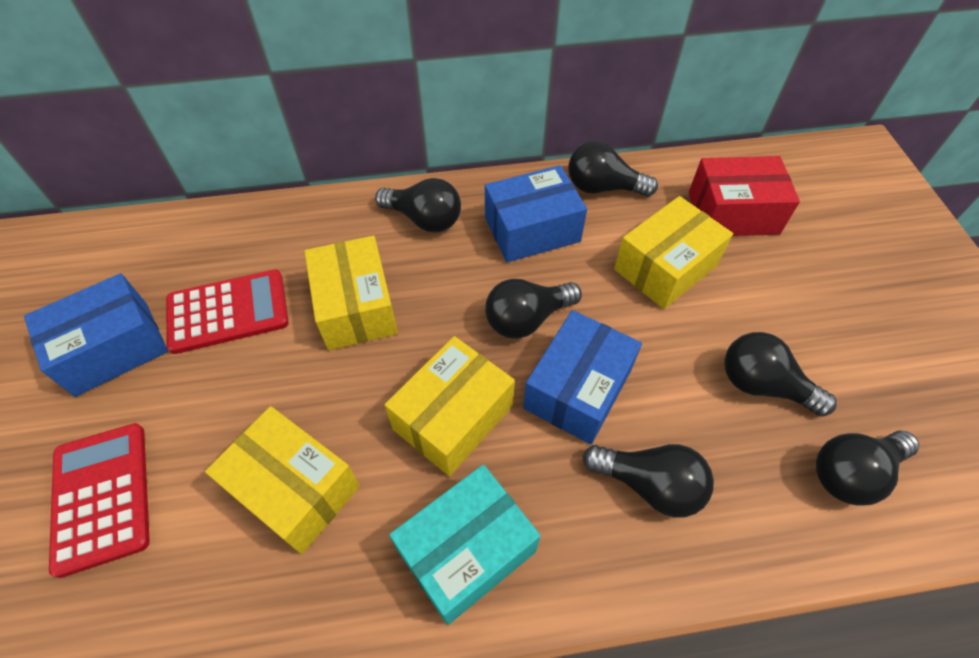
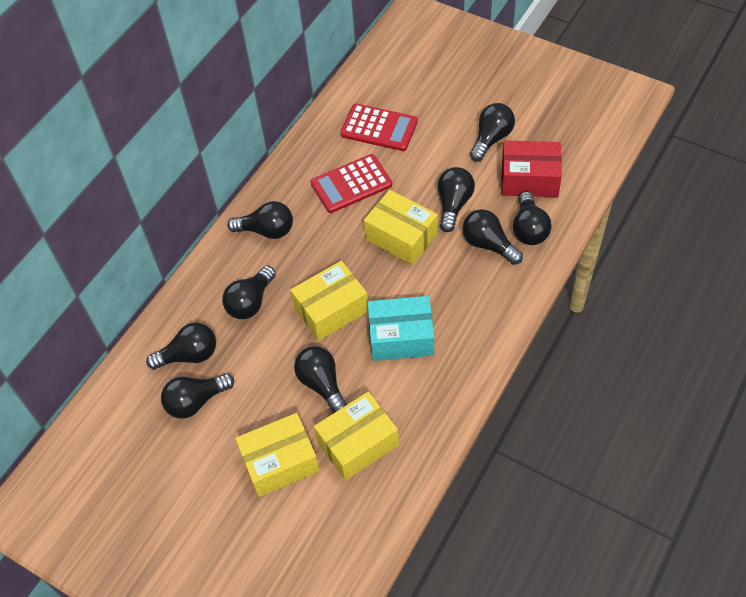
black light bulb: [375,178,461,233] [485,279,582,339] [568,141,658,197] [583,444,714,518] [724,332,837,417] [816,431,919,506] = 6 -> [146,323,216,370] [161,373,234,419] [222,266,276,319] [227,201,293,239] [294,346,347,413] [438,167,475,232] [462,209,523,265] [470,103,515,161] [513,191,552,245] = 9
blue box: [24,273,168,397] [485,165,587,263] [523,310,642,445] = 3 -> none = 0

